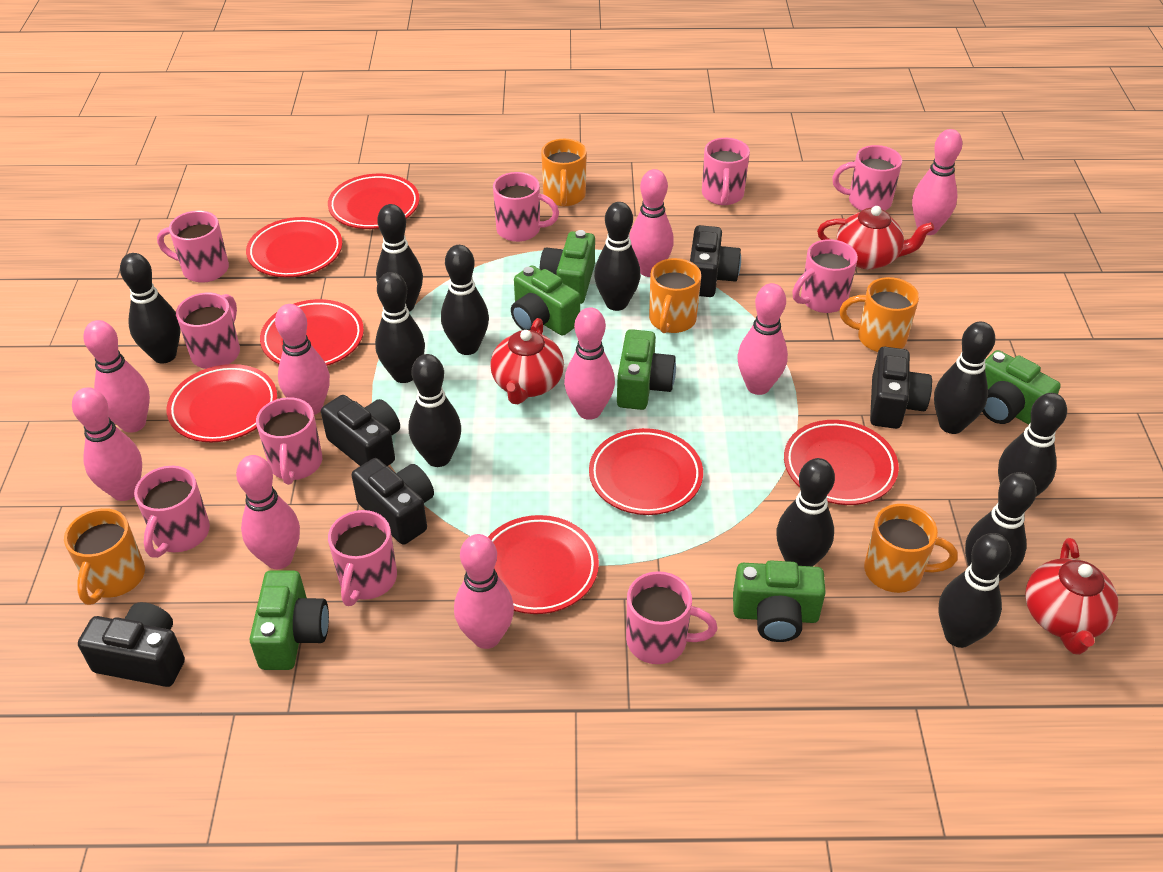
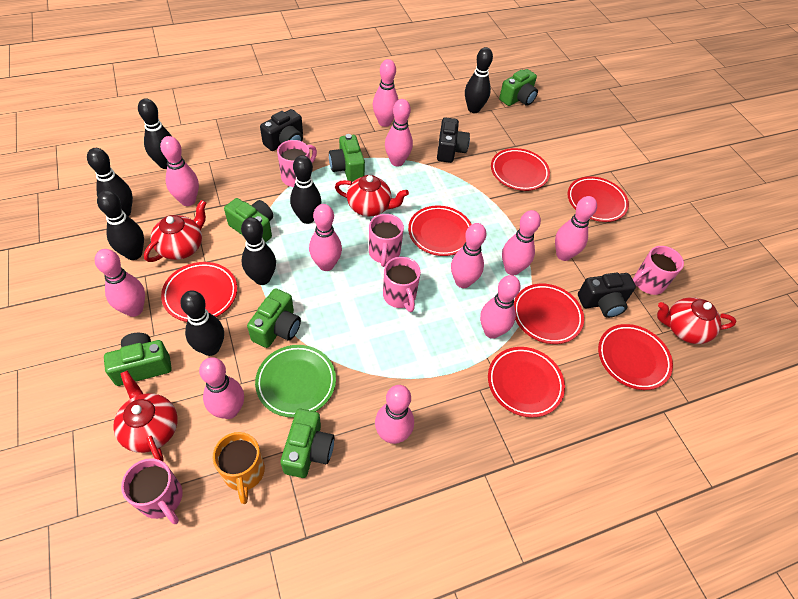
black bowling pin: [120,253,181,363] [375,272,425,383] [376,204,423,312] [409,354,461,467] [441,245,489,355] [594,202,640,311] [776,458,835,566] [934,322,995,434] [939,533,1011,648] [965,472,1037,581] [998,393,1067,497] = 11 -> [87,148,133,216] [97,190,144,260] [138,98,171,169] [180,291,224,356] [241,217,276,285] [290,155,321,224] [465,47,493,113] = 7
black camera: [78,602,185,687] [321,395,400,466] [352,458,434,545] [690,225,741,297] [870,347,932,429] = 5 -> [260,109,303,151] [437,117,470,163] [578,273,636,318] = 3
green plate: none = 0 -> [255,345,336,418] = 1
orange mug: [64,508,145,605] [541,139,587,206] [649,258,701,333] [840,277,919,352] [864,504,958,593] = 5 -> [212,432,265,504] = 1
pink bowling pin: [72,387,142,501] [83,320,150,433] [236,455,300,569] [275,304,330,415] [454,534,514,649] [564,307,615,420] [630,169,674,277] [738,283,788,395] [912,129,962,235] = 9 -> [95,249,145,317] [160,136,199,206] [199,357,244,419] [309,204,342,271] [373,59,399,127] [375,385,414,444] [385,99,413,167] [451,223,486,288] [480,275,521,339] [502,210,541,275] [555,196,597,261] = 11
pink mug: [134,466,210,558] [157,211,229,283] [176,293,240,369] [256,397,322,485] [328,510,397,606] [493,172,559,242] [626,571,718,664] [702,138,750,205] [792,239,858,313] [832,145,902,211] = 10 -> [121,458,183,524] [277,140,317,187] [369,214,404,267] [383,257,421,312] [633,246,684,295] = 5
red teapot: [490,318,564,404] [817,206,934,269] [1025,538,1118,655] = 3 -> [113,371,178,461] [144,200,206,262] [335,175,409,216] [657,297,737,344] = 4

